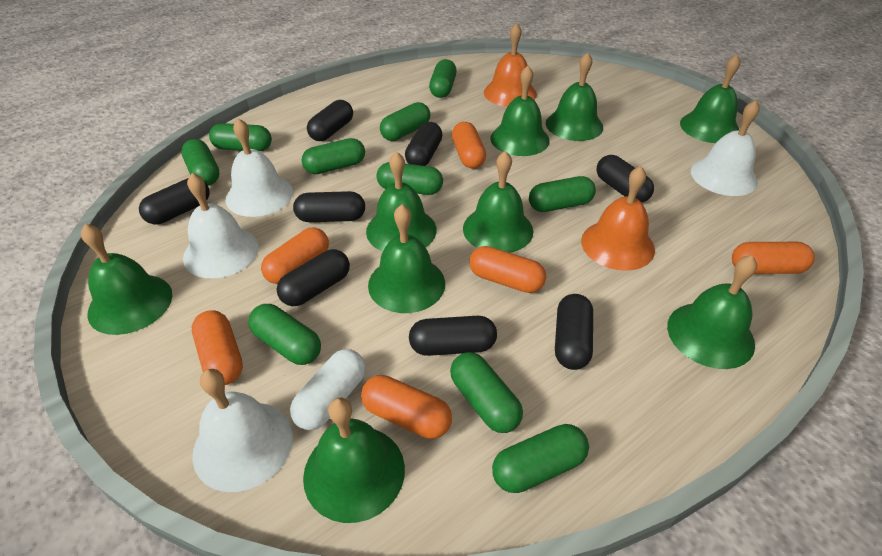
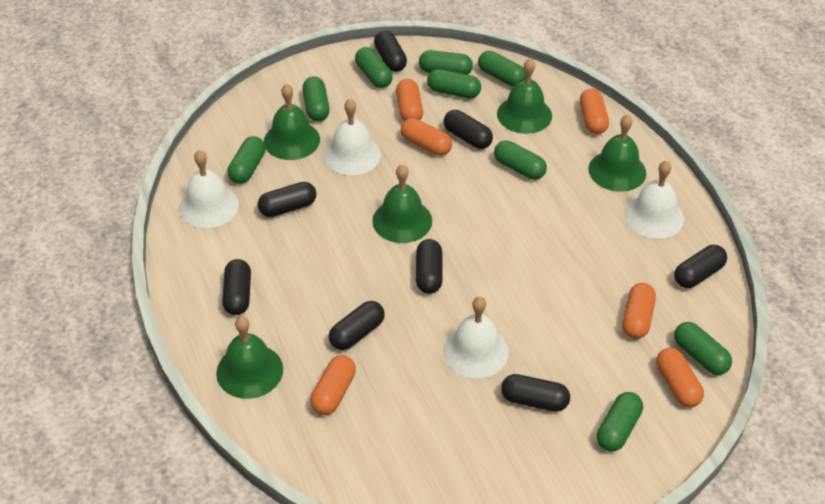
green bell: [81,224,172,335] [303,397,405,523] [366,151,437,251] [368,204,445,313] [463,151,533,253] [490,66,550,156] [546,52,603,141] [667,255,757,369] [680,54,740,143] = 9 -> [216,316,283,399] [264,84,320,160] [372,165,432,243] [497,58,552,134] [588,114,646,192] = 5
green capsule: [181,139,220,186] [209,123,272,151] [248,304,321,365] [302,138,365,174] [377,162,443,195] [380,102,430,141] [429,59,457,98] [450,352,523,433] [492,424,589,493] [529,176,596,212] = 10 -> [227,136,266,184] [302,77,330,121] [355,47,393,88] [419,50,473,75] [427,69,481,99] [478,51,526,87] [494,140,547,180] [597,392,643,452] [674,322,732,375] = 9
orange bell: [484,23,537,107] [581,166,655,271] = 2 -> none = 0
white capsule: [290,349,366,430] = 1 -> none = 0

